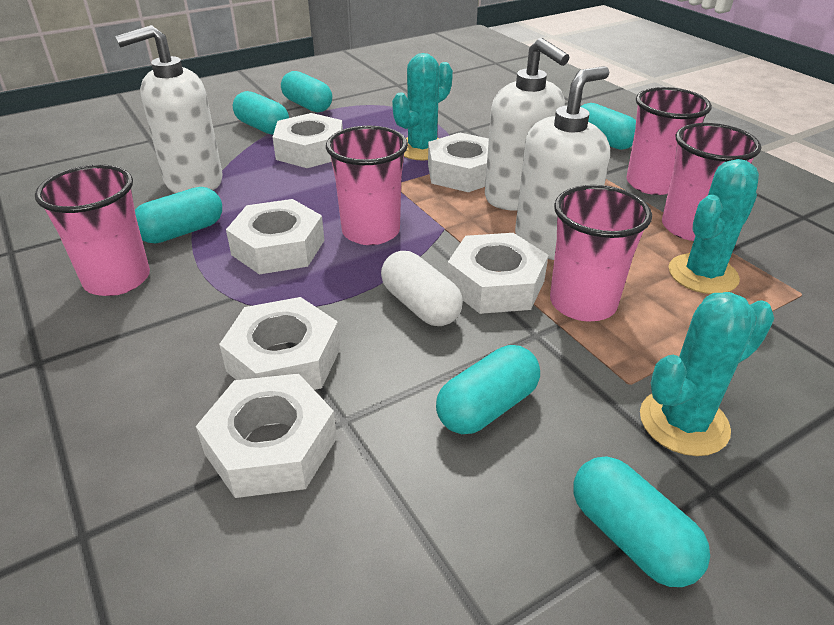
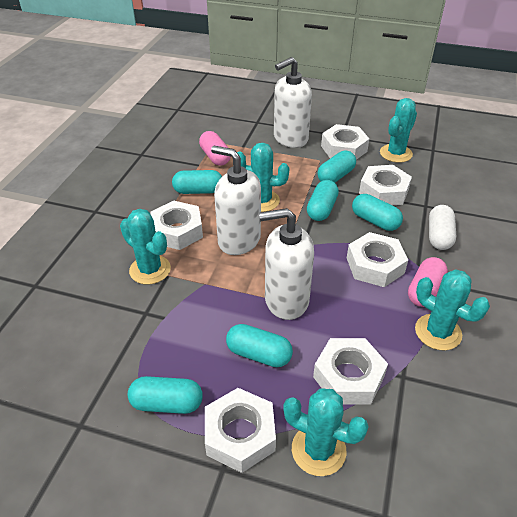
pink capsule: none = 0 -> [199,131,231,166] [408,257,448,307] = 2
pink cup: [35,164,150,296] [326,126,408,245] [550,185,652,321] [626,87,712,195] [662,123,761,241] = 5 -> none = 0
turquoise cactus: [392,53,453,161] [640,292,775,456] [669,159,759,294] = 3 -> [120,209,171,285] [237,143,289,212] [283,388,369,476] [380,98,417,163] [415,269,490,351] = 5

